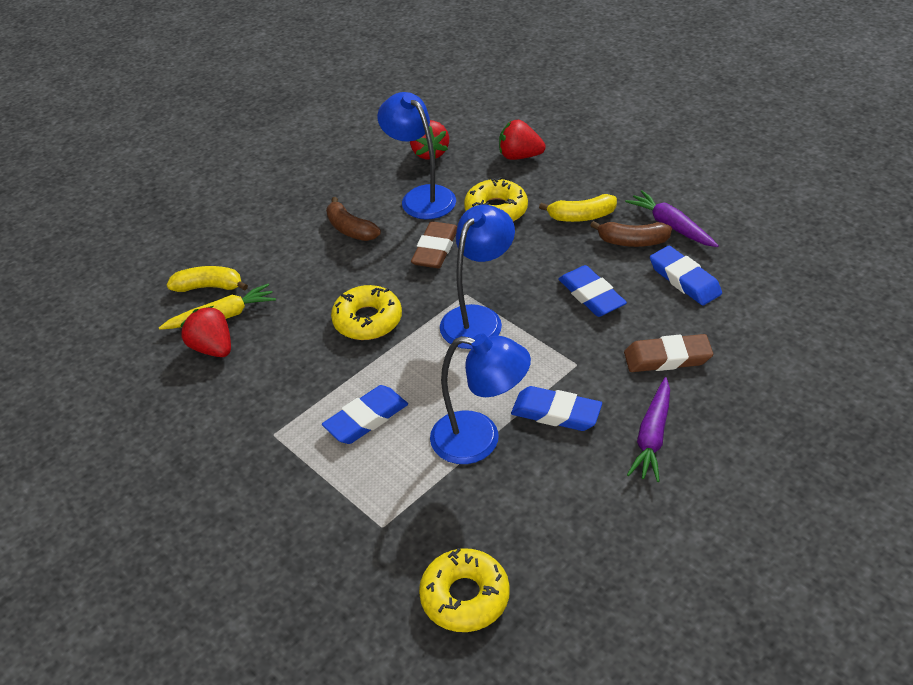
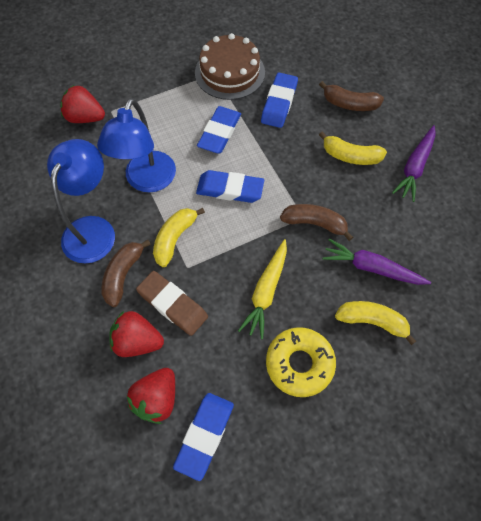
blue lamp: [377,92,456,219] [430,334,531,464] [440,205,515,349] = 3 -> [47,139,115,264] [97,98,176,192] = 2
brown banana: [326,197,381,241] [590,221,672,247] = 2 -> [101,240,151,307] [280,204,353,241] [319,81,384,111] = 3
brown cake: none = 0 -> [195,33,265,100] = 1
brown eraser: [411,221,457,268] [624,334,713,372] = 2 -> [136,271,208,336] = 1
yellow banana: [167,266,248,292] [539,194,617,222] = 2 -> [153,208,205,267] [319,131,387,165] [335,301,416,345] = 3
yellow donut: [331,285,402,340] [419,548,510,632] [464,177,528,222] = 3 -> [266,327,336,397] = 1

